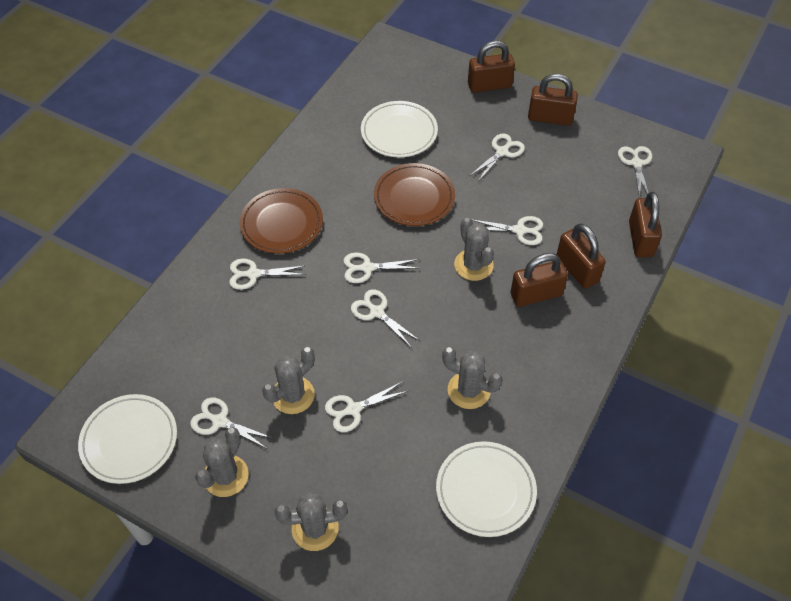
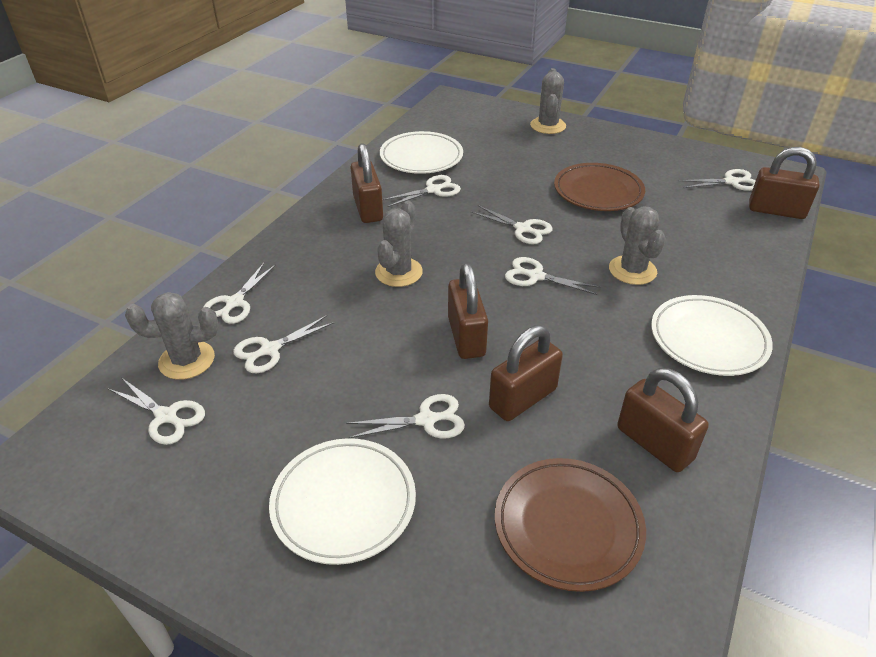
grey cactus: [195,427,249,497] [262,347,315,414] [275,492,348,551] [442,347,503,409] [454,218,494,281] = 5 -> [125,292,218,380] [375,201,423,287] [530,68,566,134] [609,207,666,285] = 4

